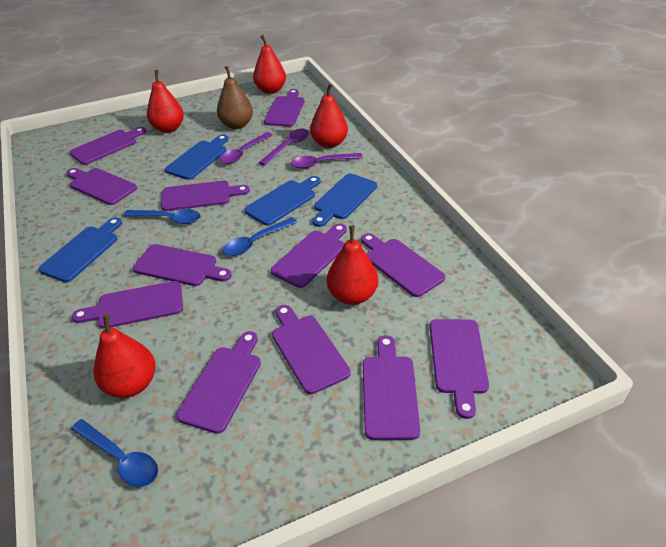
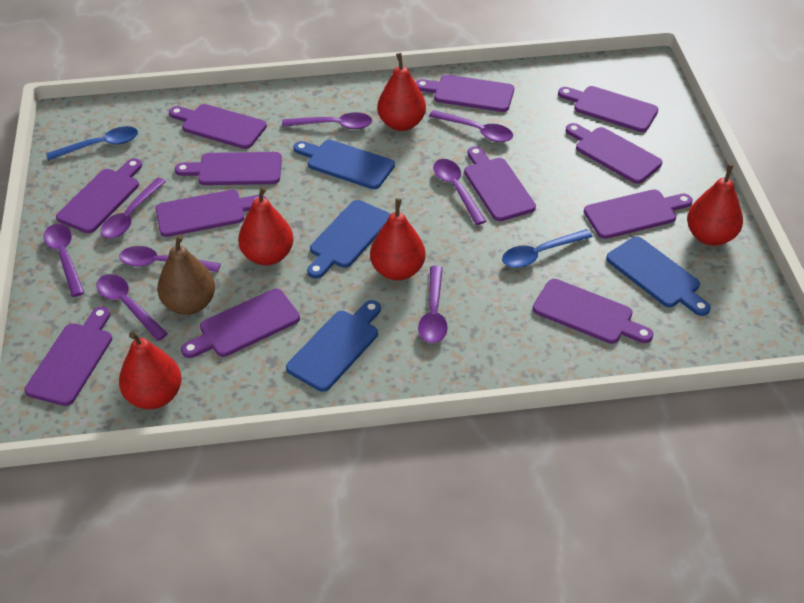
blue spoon: [71,419,158,487] [123,209,201,224] [223,217,297,256] = 3 -> [46,126,138,161] [502,229,593,268] = 2
purple spoon: [219,132,273,164] [259,129,309,166] [291,153,363,169] = 3 -> [43,224,84,297] [96,274,168,341] [101,178,166,238] [119,246,221,272] [282,112,372,129] [418,266,448,343] [429,110,513,142] [433,159,486,225] = 8

